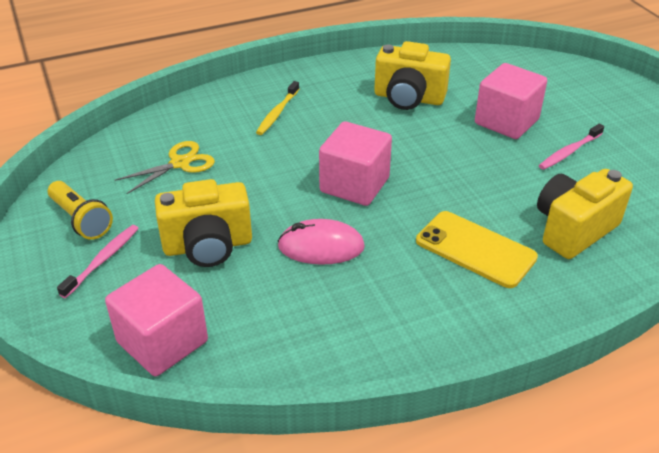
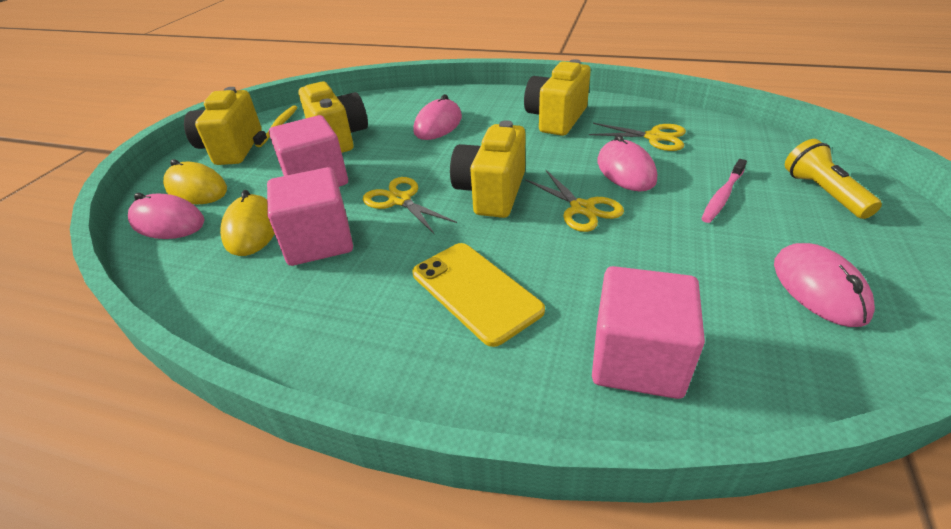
pink mouse: [277,219,365,265] = 1 -> [128,193,204,239] [413,94,462,140] [597,135,657,191] [774,243,875,327] = 4
pink toothbrush: [57,225,139,298] [539,124,604,170] = 2 -> [701,159,747,223] = 1
yellow camera: [155,179,252,267] [374,41,451,110] [537,169,633,259] = 3 -> [184,87,262,165] [299,81,368,153] [450,120,525,218] [524,59,591,136] = 4
yellow mouse: none = 0 -> [163,159,227,204] [220,190,275,256] = 2
yellow scissors: [115,141,215,194] = 1 -> [363,177,457,235] [525,170,624,232] [589,123,686,151] = 3

